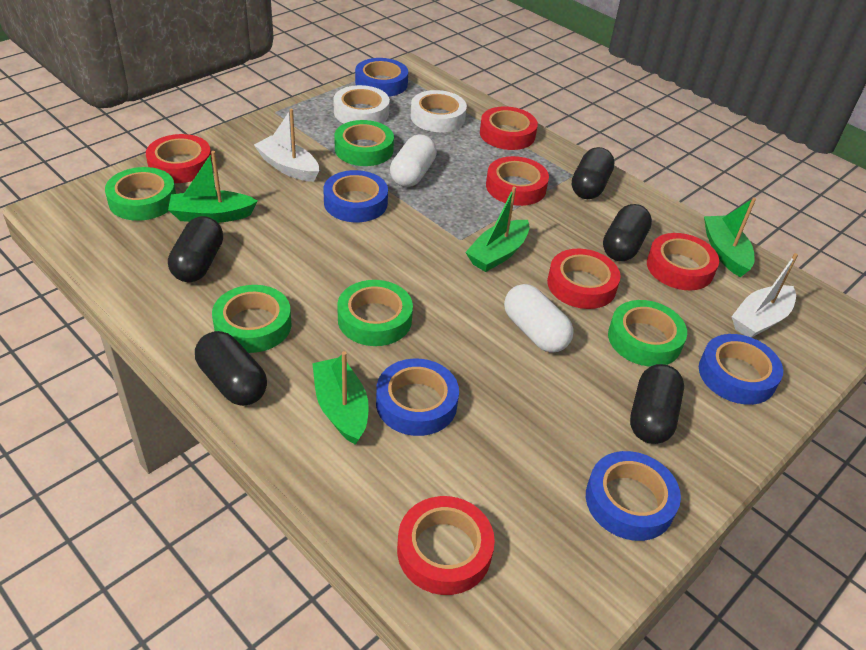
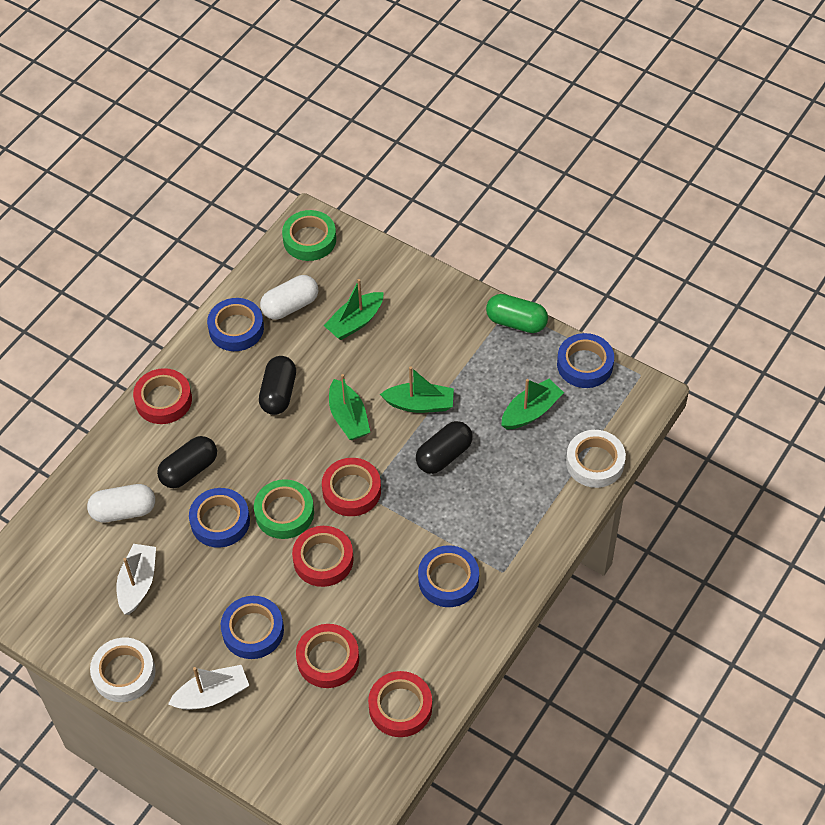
black capsule: [168,216,223,282] [195,331,267,406] [572,147,615,199] [603,204,652,261] [630,364,684,444] = 5 -> [157,436,217,488] [259,356,296,415] [416,421,473,474] = 3
green capsule: none = 0 -> [486,294,548,333] = 1
green tape: [105,167,176,221] [212,285,291,353] [334,120,394,166] [337,280,413,346] [608,300,687,367] = 5 -> [254,479,314,539] [282,210,336,261] = 2
red tape: [146,134,212,183] [397,496,495,595] [480,106,538,150] [486,156,549,206] [547,249,621,309] [647,233,719,290] = 6 -> [133,368,192,424] [292,526,354,587] [296,624,359,688] [322,458,381,516] [368,671,432,737] = 5

